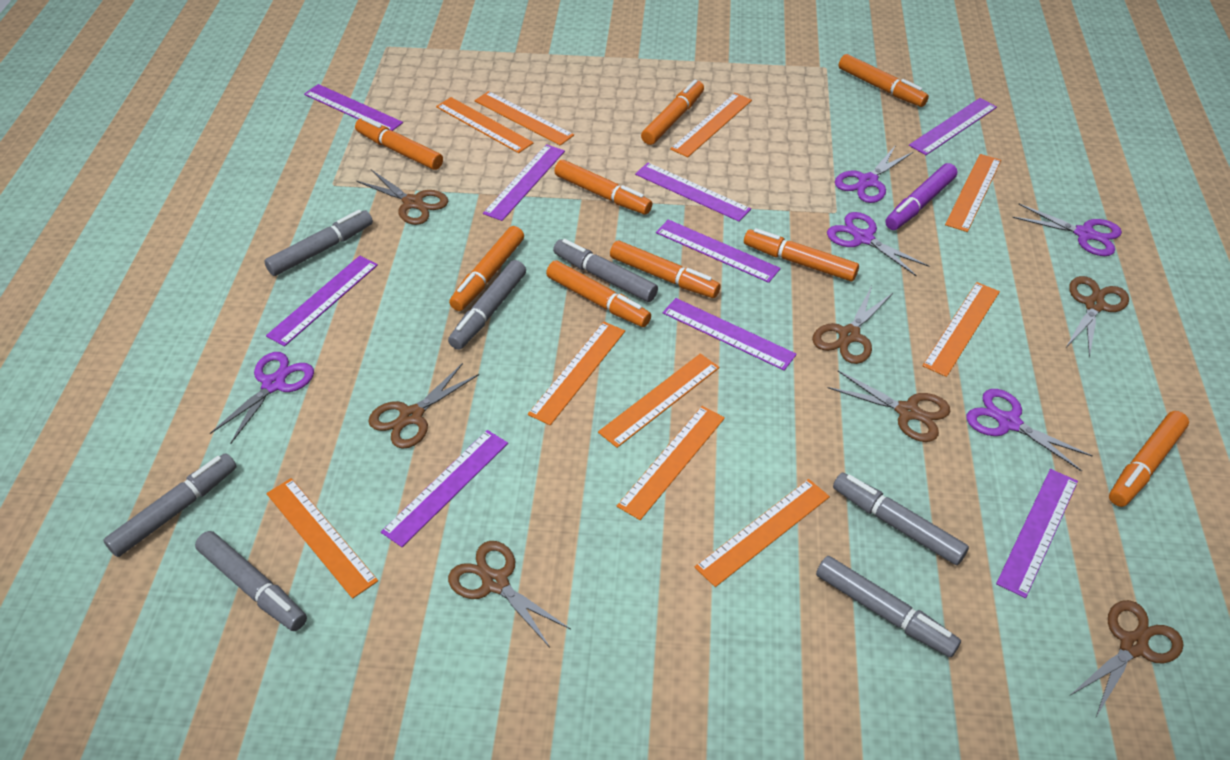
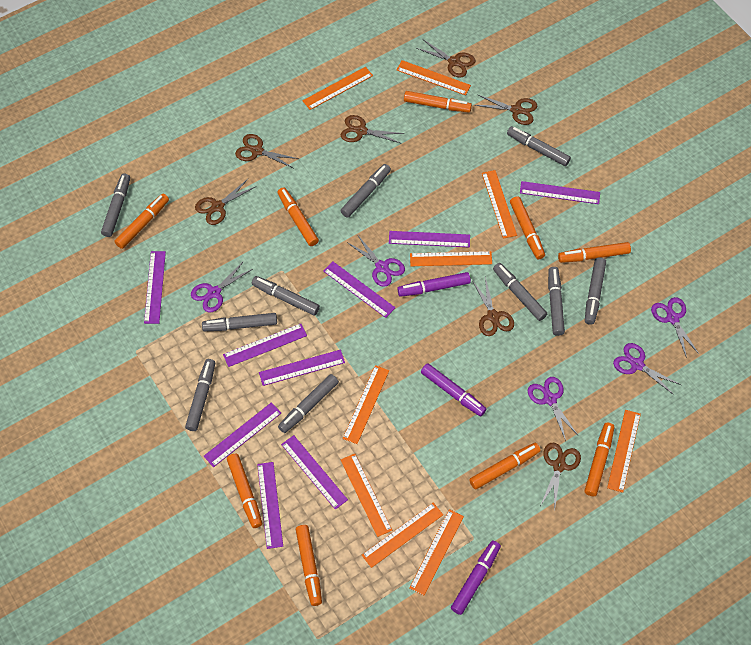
grey marker: [103,453,237,557] [195,531,307,631] [264,210,373,276] [448,260,526,350] [553,239,658,302] [816,556,961,657] [833,472,969,565] = 7 -> [101,174,130,237] [185,359,215,431] [202,313,277,331] [252,276,320,316] [278,374,339,433] [341,164,391,218] [493,263,547,321] [507,126,571,166] [548,267,565,336] [585,257,606,325] = 10
orange ruler: [266,478,378,599] [436,97,534,153] [475,91,574,146] [528,322,625,425] [598,353,719,448] [617,406,725,520] [670,93,752,157] [695,479,830,587] [922,282,1000,377] [945,154,1001,232] = 10 -> [302,67,373,110] [341,454,392,537] [343,365,389,444] [362,503,443,568] [397,60,471,95] [409,509,464,595] [410,251,492,266] [482,170,517,239] [607,410,641,493] = 9
purple marker: [885,163,957,230] = 1 -> [397,272,471,297] [421,363,486,416] [451,540,501,615] = 3

